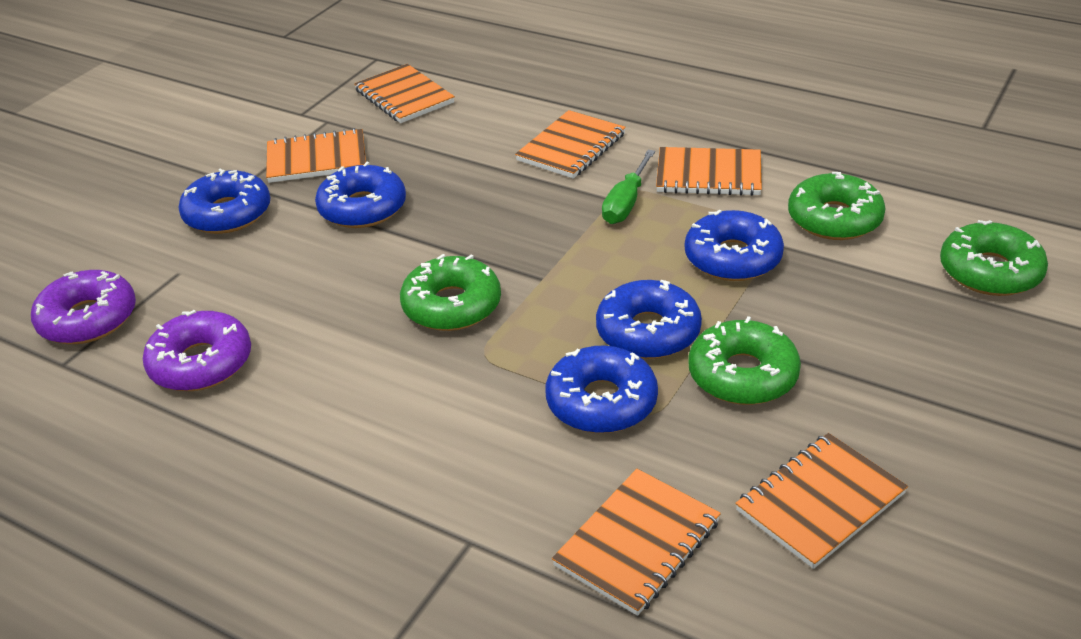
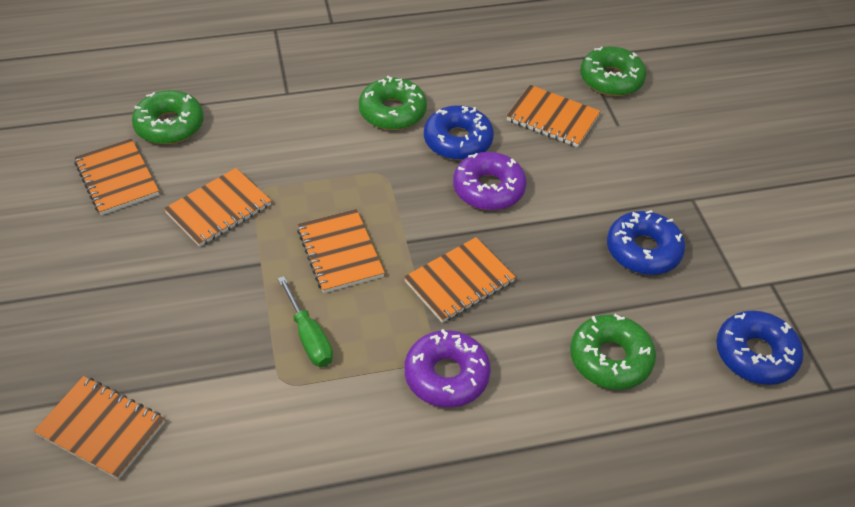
blue donut: [178,169,270,234] [315,162,406,228] [545,345,658,433] [596,280,702,359] [685,210,784,281] = 5 -> [424,105,494,160] [607,210,685,275] [716,310,803,385] = 3

